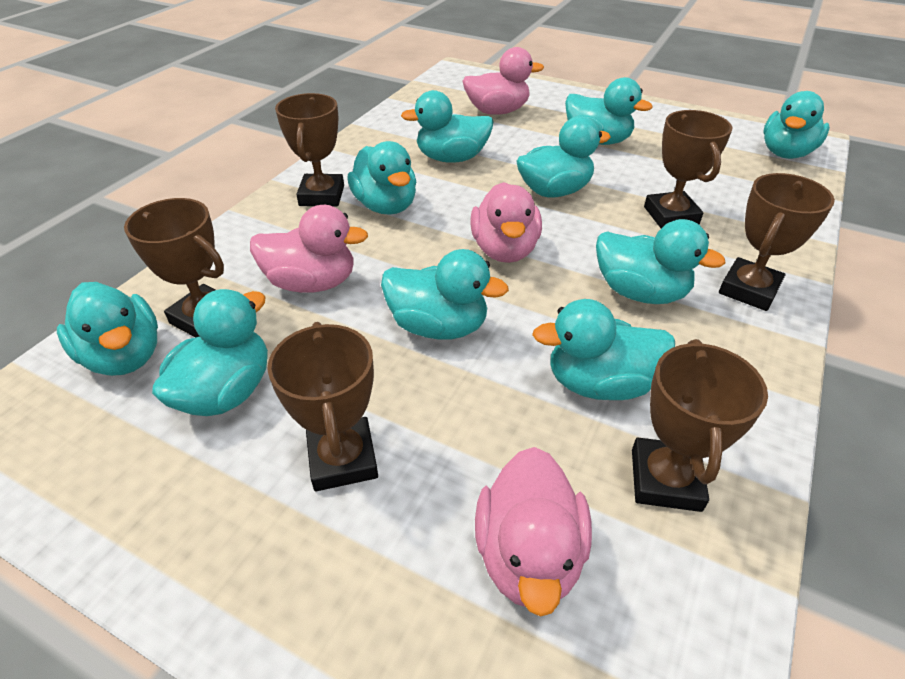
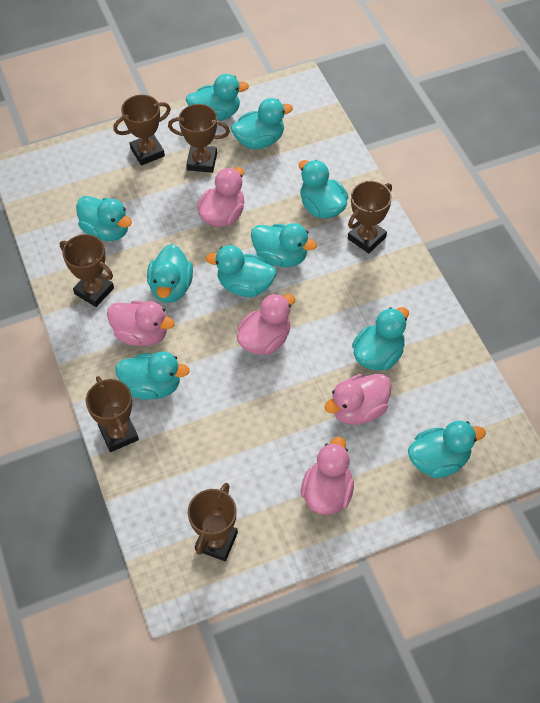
pink duck: [250,205,368,293] [463,47,544,115] [470,182,542,263] [475,447,592,617] = 4 -> [107,300,175,346] [197,167,244,227] [237,293,295,355] [301,437,354,515] [325,374,392,425] = 5

